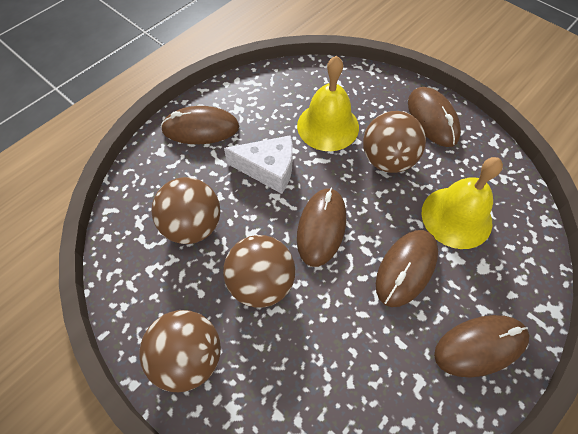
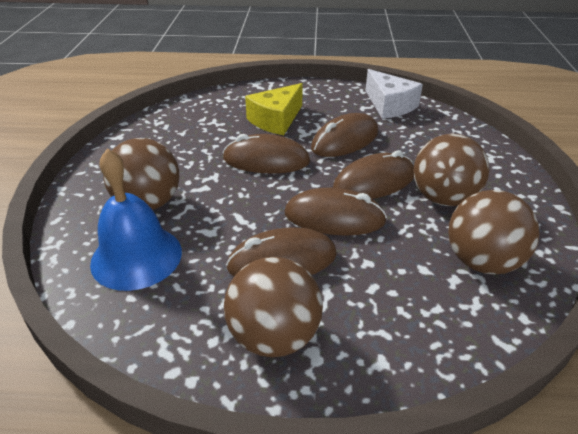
blue bell: none = 0 -> [90,149,182,291] = 1
yellow bell: [297,55,359,151] [422,157,503,249] = 2 -> none = 0
yellow cheese: none = 0 -> [245,83,303,135] = 1

